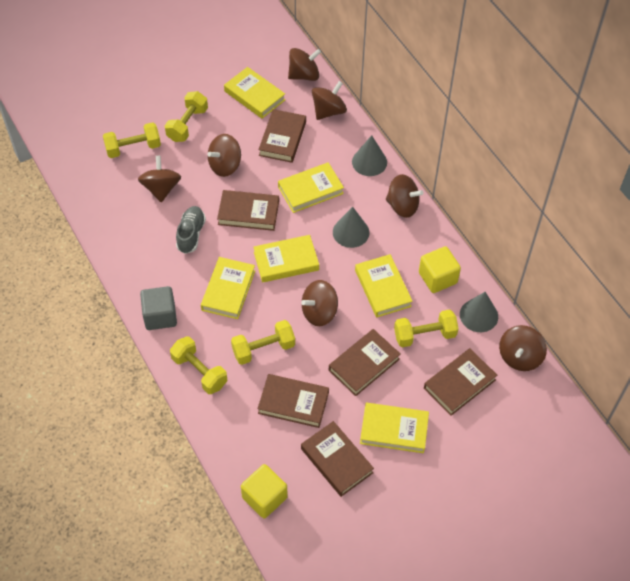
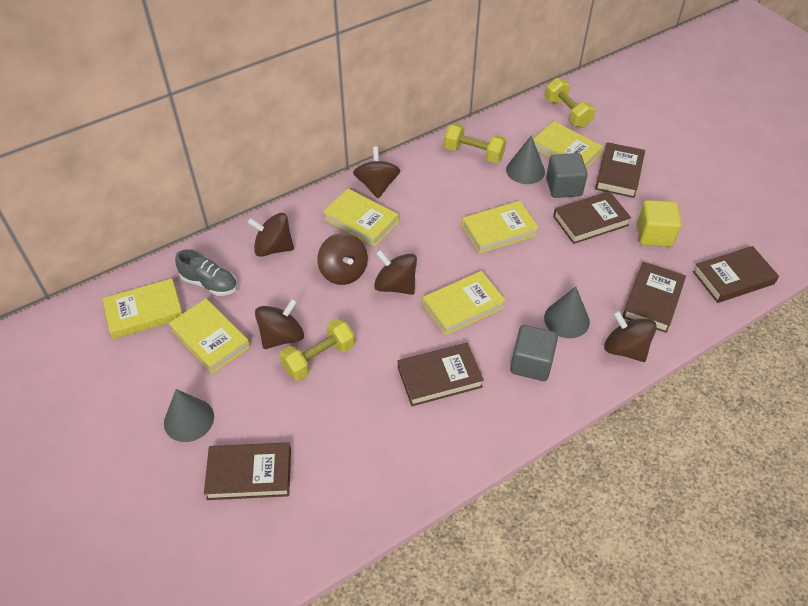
brown spinning top: [138,155,181,202] [207,134,241,177] [288,48,321,81] [301,280,338,326] [312,81,347,120] [386,174,424,218] [499,325,547,371] = 7 -> [247,213,294,257] [255,298,304,349] [317,233,368,285] [353,147,401,198] [374,250,417,295] [604,310,657,362] = 6
grey cube: [140,286,177,330] = 1 -> [510,325,558,381] [546,153,588,198] = 2
yellow cube: [241,464,288,518] [419,246,461,293] = 2 -> [637,200,681,247] = 1
yellow dumbbell: [103,122,161,158] [165,91,208,142] [170,336,228,394] [231,320,295,365] [394,310,459,347] = 5 -> [280,318,355,381] [444,123,507,163] [545,78,596,128] = 3

